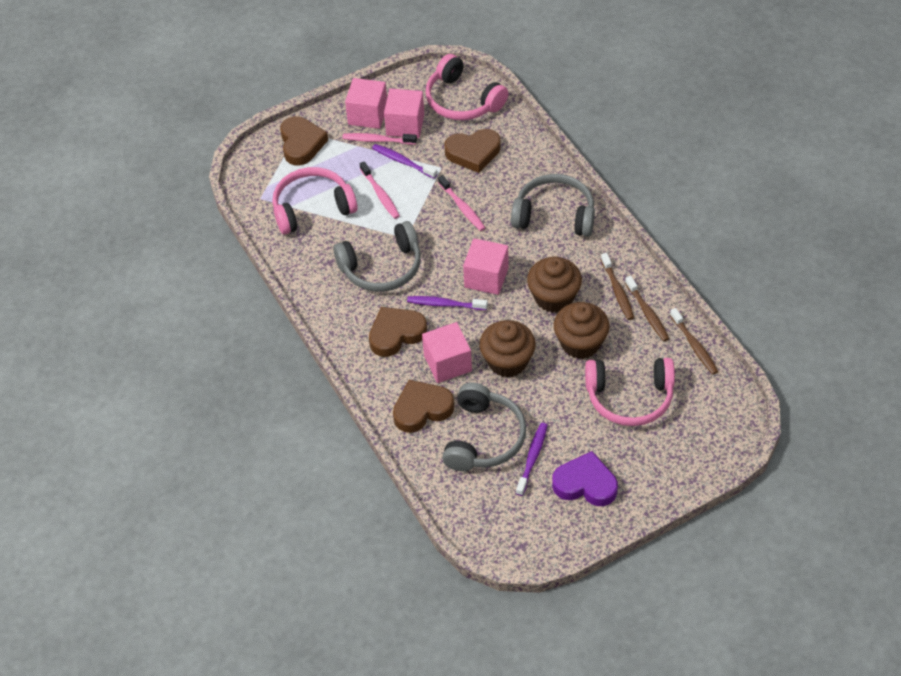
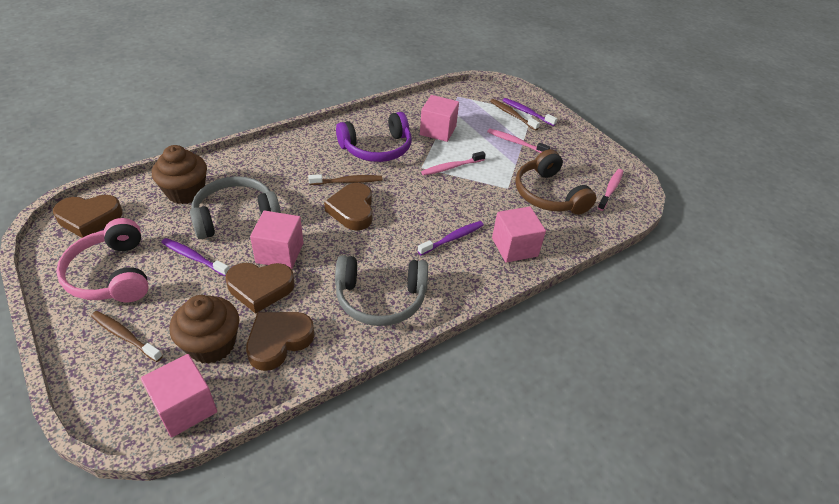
brown cupcake: [479,320,536,378] [527,256,582,313] [554,302,609,359] = 3 -> [152,145,207,204] [170,295,239,364] = 2
brown headphones: none = 0 -> [515,149,596,215] = 1
grey headphones: [333,221,421,292] [442,382,526,471] [511,174,595,237] = 3 -> [190,176,281,239] [335,255,428,326] = 2
pink headphones: [272,167,358,235] [425,54,508,120] [585,358,675,426] = 3 -> [56,218,149,302] = 1
purple headphones: none = 0 -> [336,112,411,162] = 1
purple heart: [552,451,618,506] = 1 -> none = 0

